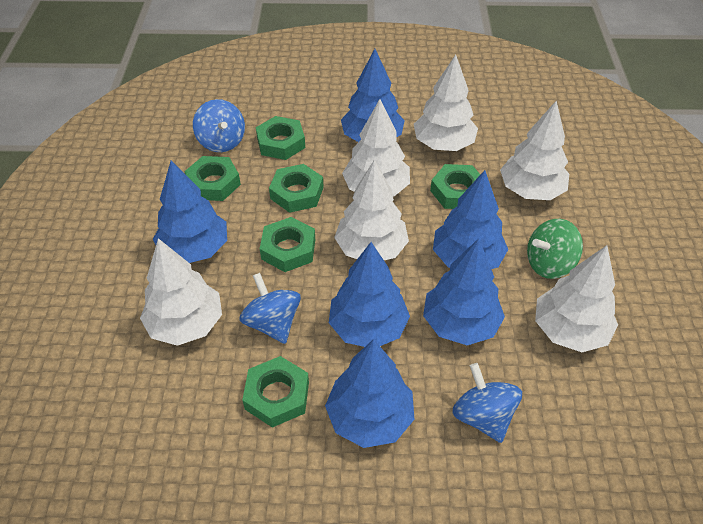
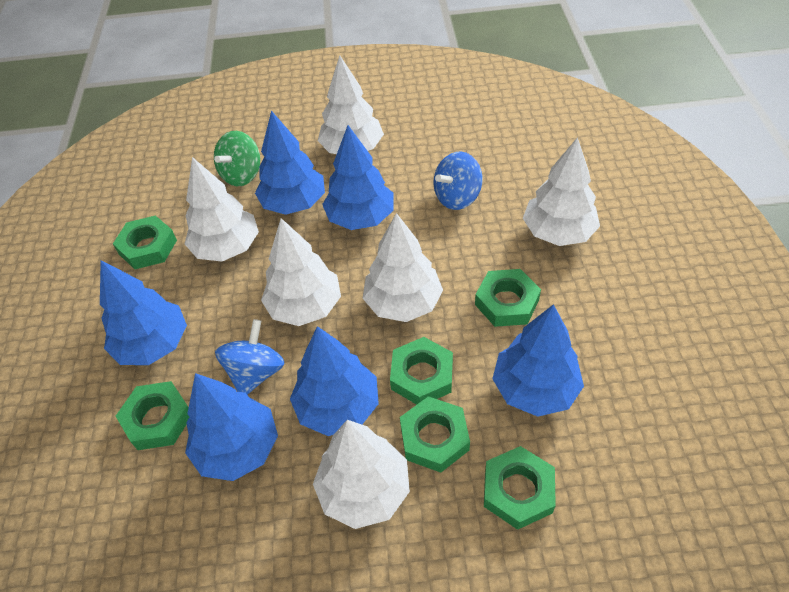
blue spinning top: [193,99,245,152] [239,273,301,344] [452,363,522,443] = 3 -> [215,319,284,395] [434,152,483,210] = 2

